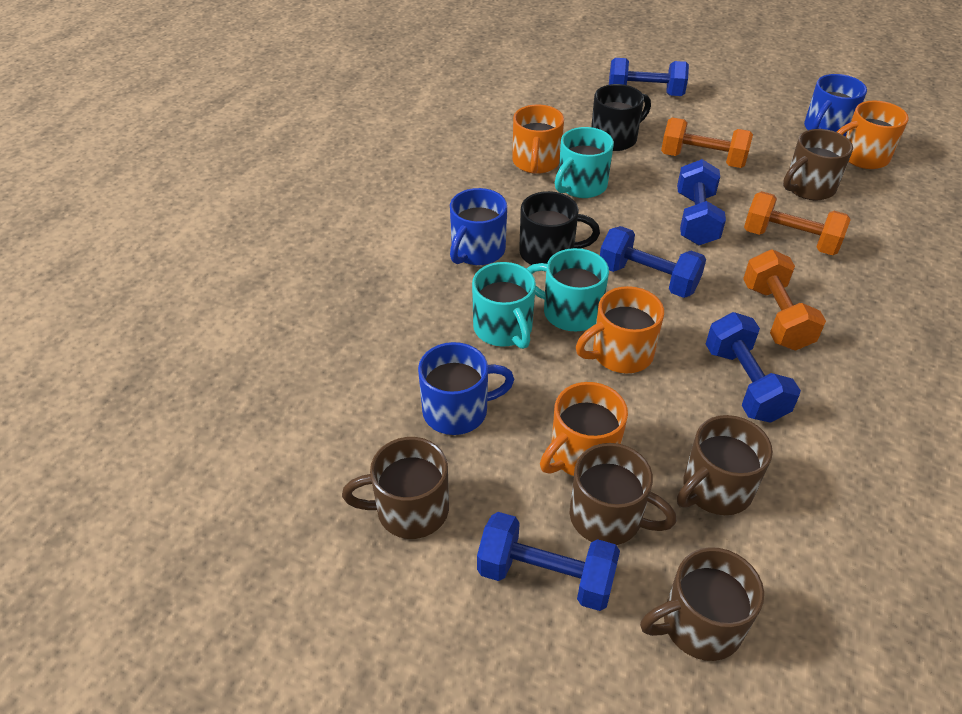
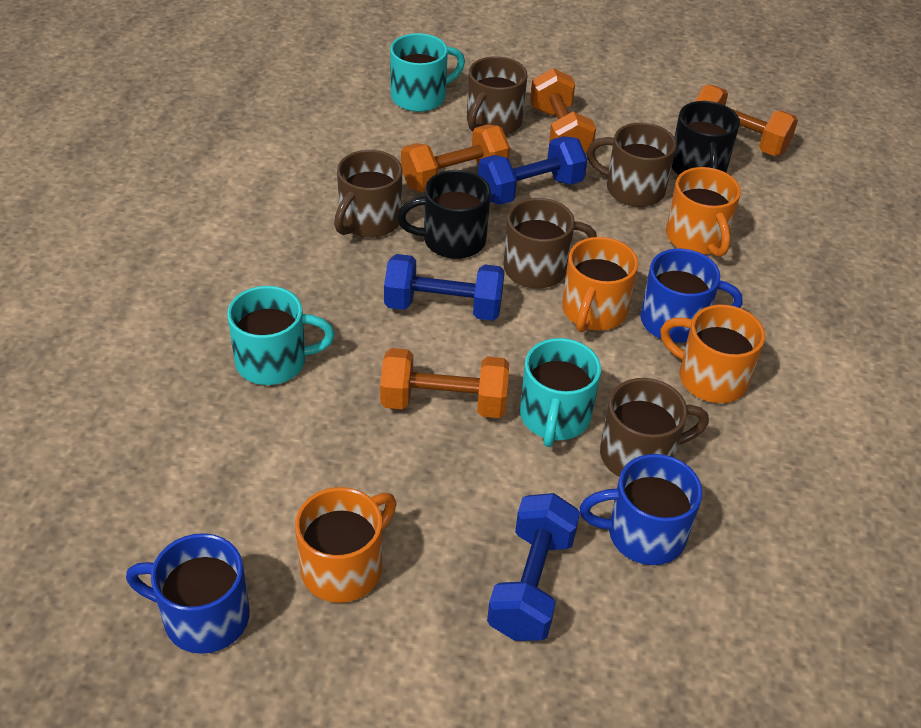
blue dumbbell: [477,512,620,611] [600,226,706,298] [609,58,689,96] [677,159,726,245] [706,312,801,423] = 5 -> [384,254,505,321] [478,136,588,205] [487,493,580,641] = 3
orange dumbbell: [661,118,753,168] [743,249,826,351] [744,191,850,255] = 3 -> [380,348,509,418] [401,124,510,192] [530,68,596,153] [695,85,798,156] = 4

